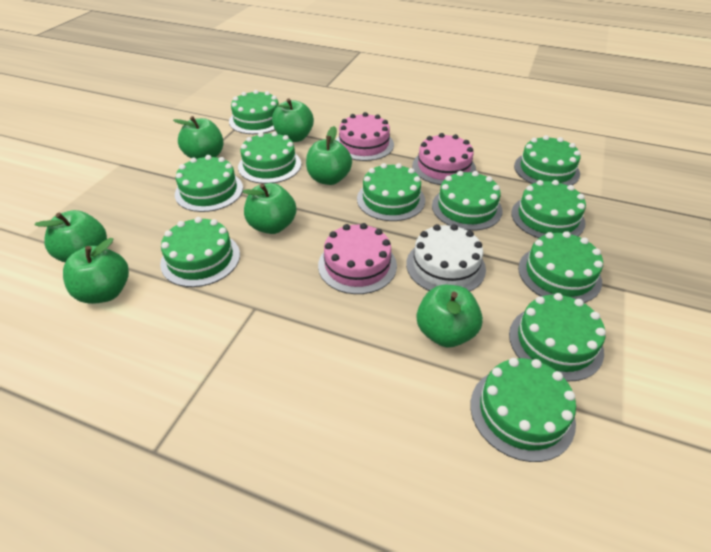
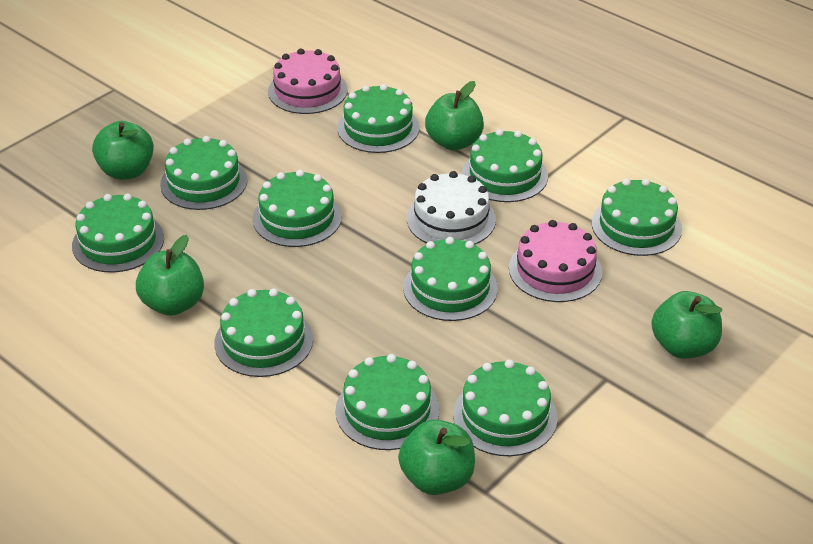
green apple: [35,210,107,262] [63,238,129,304] [173,116,223,159] [243,183,296,234] [272,99,314,142] [306,126,352,185] [417,285,483,348] = 7 -> [92,121,154,180] [136,235,204,316] [398,420,475,495] [425,81,484,151] [651,291,722,359] = 5
green cake: [160,217,240,287] [175,155,243,212] [229,90,279,134] [238,132,301,184] [357,163,425,221] [432,171,502,231] [470,358,576,462] [509,293,606,382] [511,180,586,238] [514,135,581,186] [518,231,603,303] = 11 -> [72,194,164,272] [160,136,247,210] [214,289,313,377] [253,170,342,247] [335,354,439,450] [337,84,420,153] [403,237,498,321] [453,360,558,456] [462,129,548,202] [592,178,682,256] = 10
pink cake: [318,223,397,294] [336,112,394,161] [412,133,476,185] = 3 -> [268,49,348,114] [509,220,602,302] = 2

